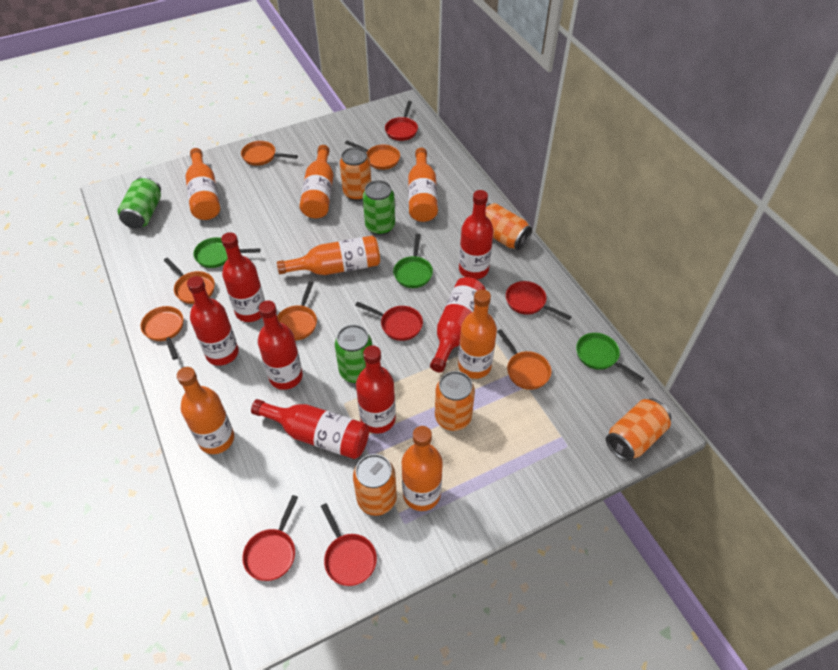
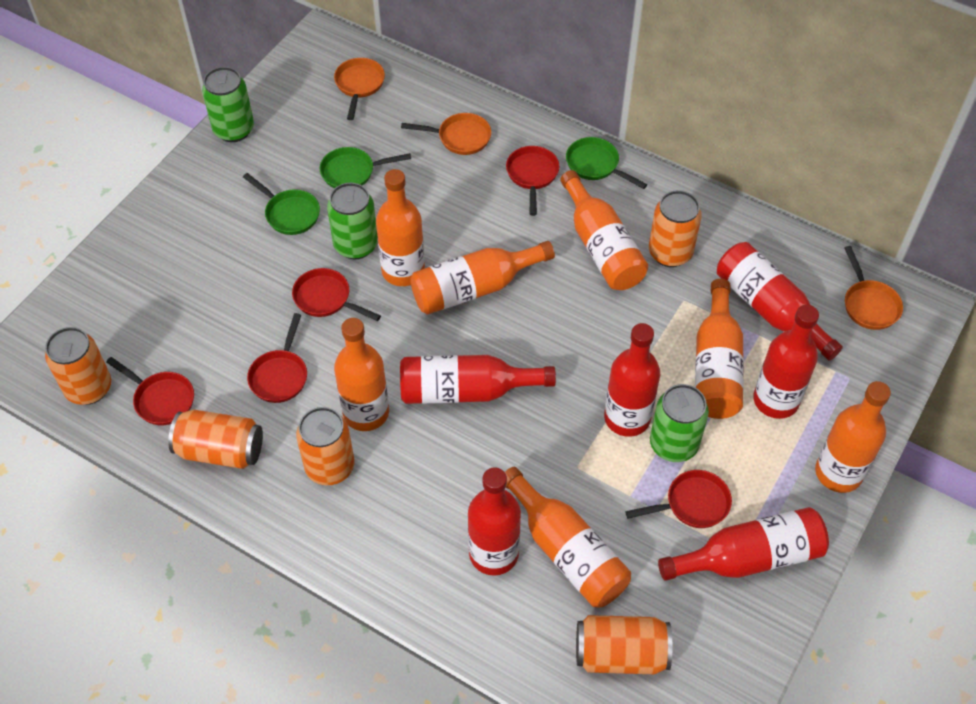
orange pan: [141,306,183,360] [163,258,215,304] [241,141,298,166] [277,281,317,340] [345,141,400,170] [497,329,551,390] = 6 -> [334,58,385,120] [401,113,491,155] [845,246,903,330] = 3
red bottle: [187,276,239,366] [221,232,265,322] [251,399,369,459] [258,301,303,390] [356,345,396,434] [430,277,486,373] [459,190,494,279] = 7 -> [400,355,556,404] [468,468,521,576] [604,323,660,437] [658,507,829,581] [717,242,843,361] [753,305,819,419] = 6

